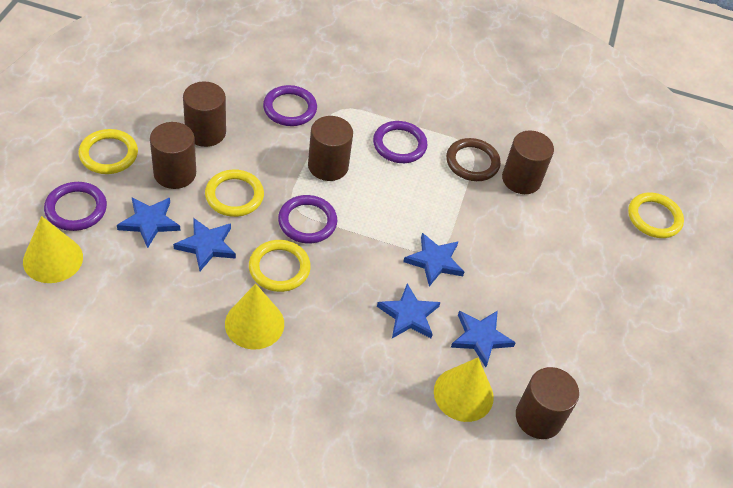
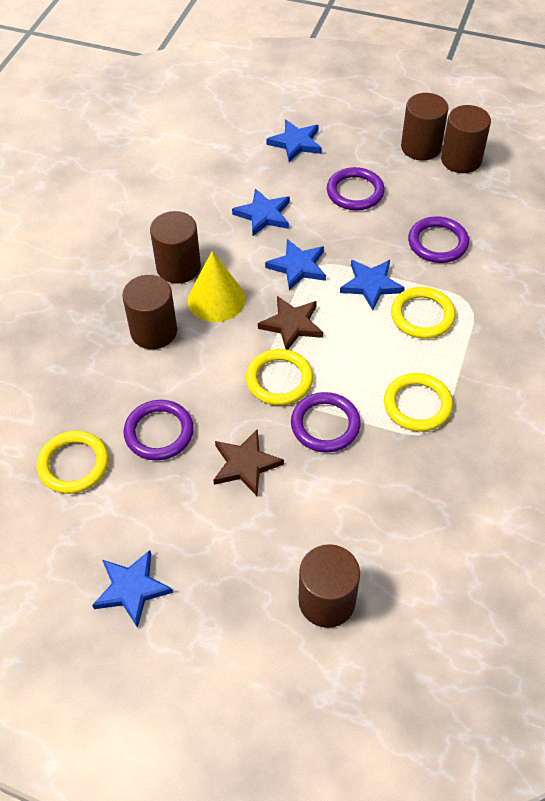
brown ring: [446,138,501,181] = 1 -> none = 0
brown star: none = 0 -> [213,429,284,496] [258,296,323,350] = 2
yellow cone: [23,216,83,283] [225,284,284,349] [434,358,494,422] = 3 -> [188,251,246,322] = 1

